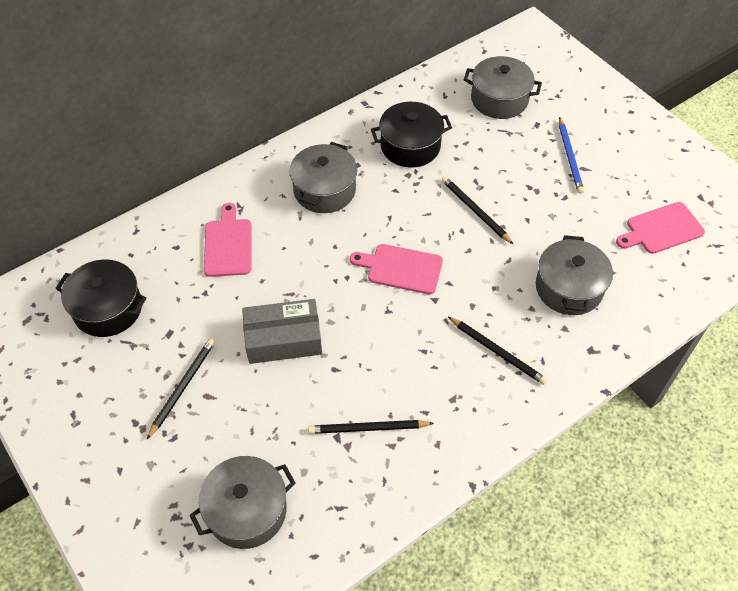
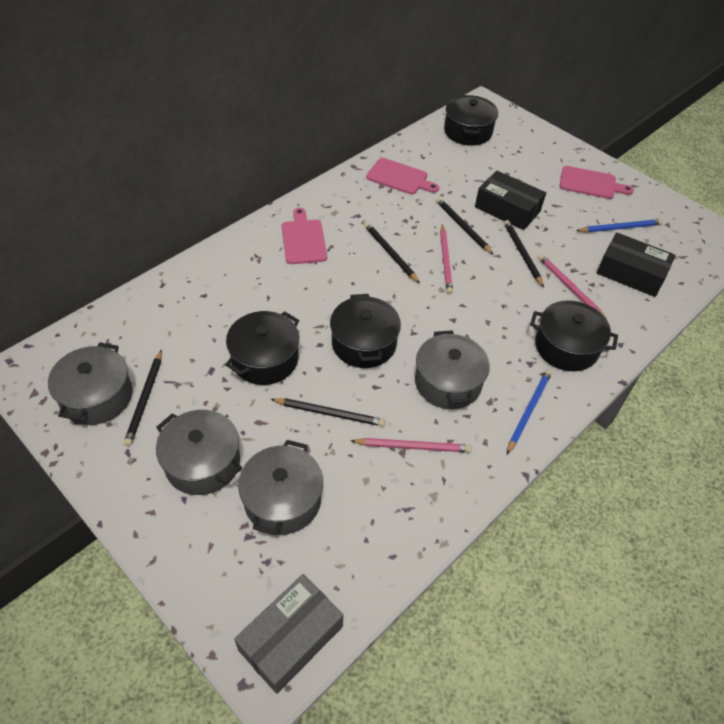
black box: none = 0 -> [475,170,546,230] [597,233,676,297] = 2
black pencil: [147,339,215,439] [308,420,434,434] [441,176,514,245] [448,317,548,385] = 4 -> [124,350,162,446] [271,398,385,427] [364,222,420,283] [436,198,494,255] [504,220,544,288] = 5
black pot: [55,259,146,337] [371,102,452,168] = 2 -> [225,311,299,385] [330,294,401,368] [444,95,498,146] [530,300,618,371] = 4
blue pencil: [559,117,584,194] = 1 -> [507,370,552,454] [576,219,663,233] = 2
pink pencil: none = 0 -> [351,438,472,453] [440,224,453,294] [539,255,606,318] = 3

